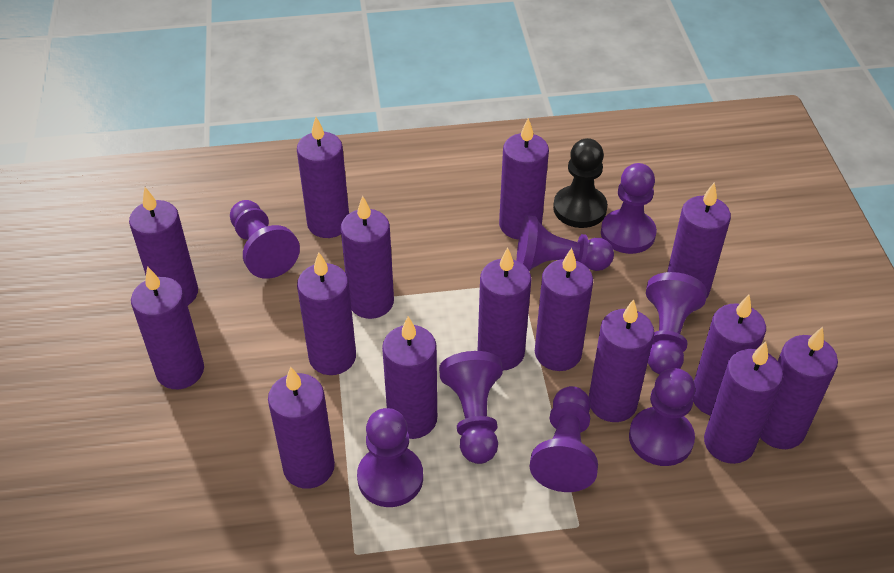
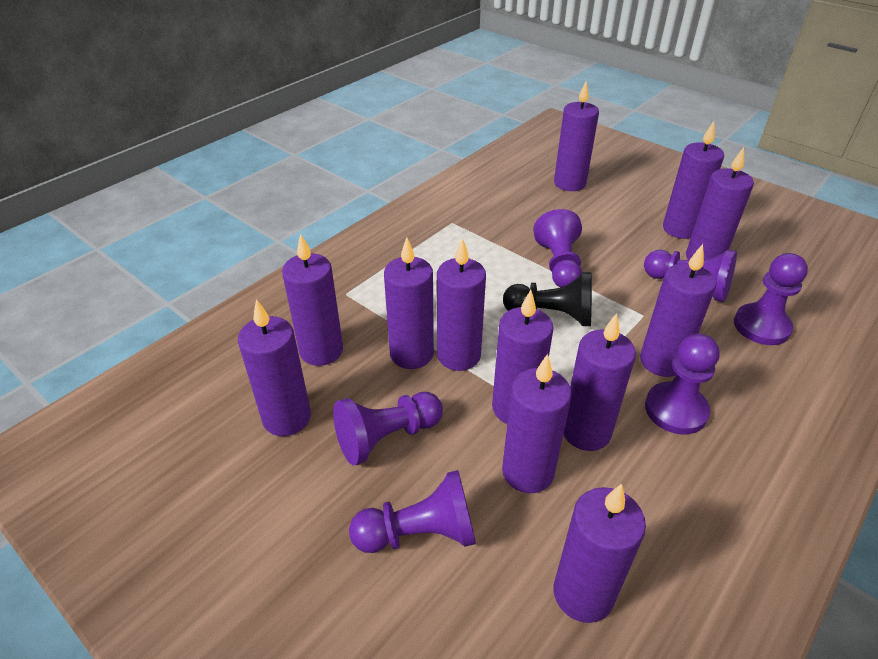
purple candle: [129,187,198,305] [131,266,204,389] [268,367,335,489] [297,117,349,238] [297,252,356,375] [341,196,394,319] [382,316,437,439] [478,247,531,370] [499,118,549,240] [535,248,593,371] [589,299,654,422] [667,183,731,298] [693,294,766,415] [704,341,783,464] [760,327,838,449] = 15 -> [238,299,311,436] [282,233,343,366] [384,238,434,369] [437,238,486,371] [492,290,554,424] [502,354,572,493] [554,81,599,191] [554,483,646,623] [564,313,636,451] [640,244,716,377] [663,121,724,239] [686,147,754,260] = 12
purple pawn: [230,200,300,279] [357,408,423,507] [439,351,503,464] [517,215,614,271] [530,386,598,492] [601,163,657,254] [629,368,695,466] [646,272,707,374] = 8 -> [333,392,443,466] [349,470,476,553] [533,209,582,287] [644,250,737,302] [645,334,720,434] [734,253,808,345] = 6

